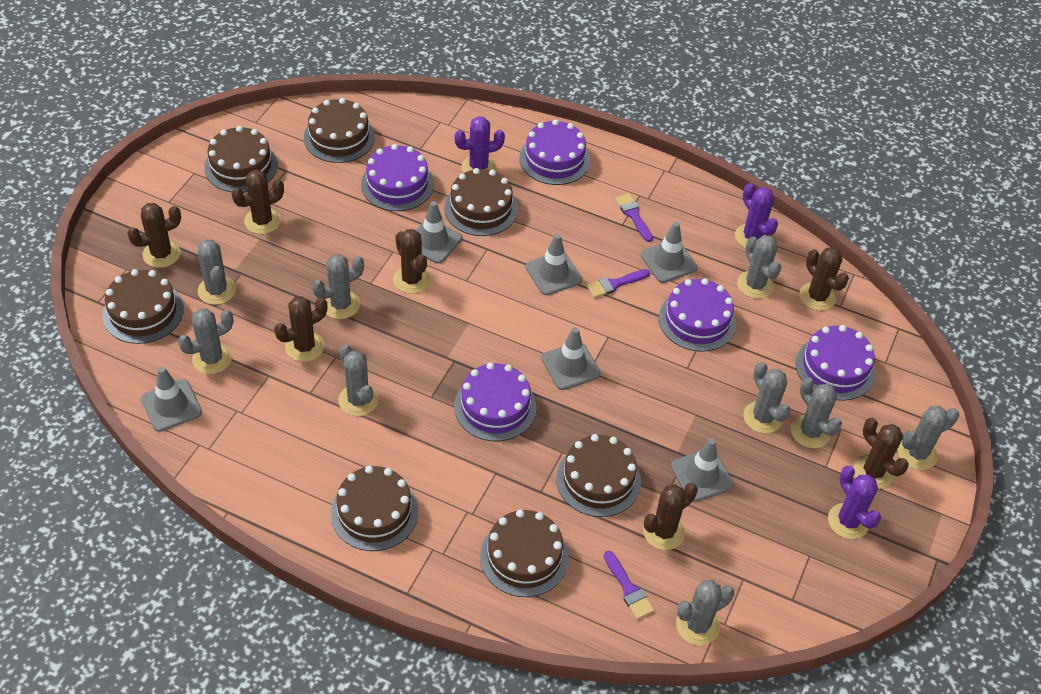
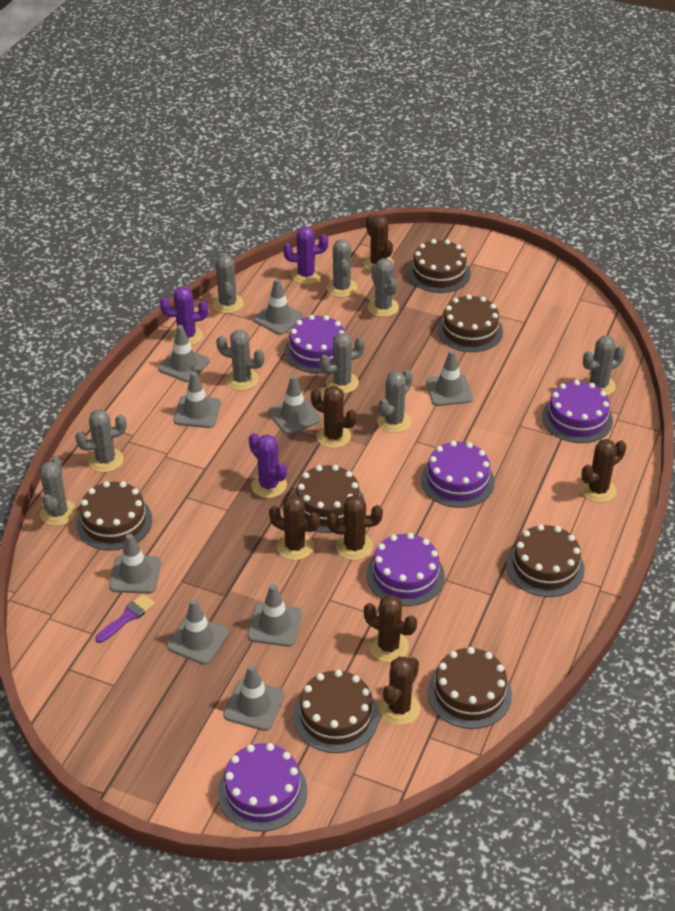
grey traffic cone: [141,367,202,432] [415,201,462,263] [526,234,582,295] [541,327,601,390] [641,222,697,283] [671,438,734,502] = 6 -> [109,534,161,594] [158,325,210,382] [167,599,228,665] [174,371,221,428] [223,665,285,731] [247,584,302,647] [253,278,304,335] [268,375,321,435] [426,350,473,406] = 9
purple brush: [587,269,650,298] [604,551,654,619] [615,193,653,242] = 3 -> [96,594,155,643] = 1

